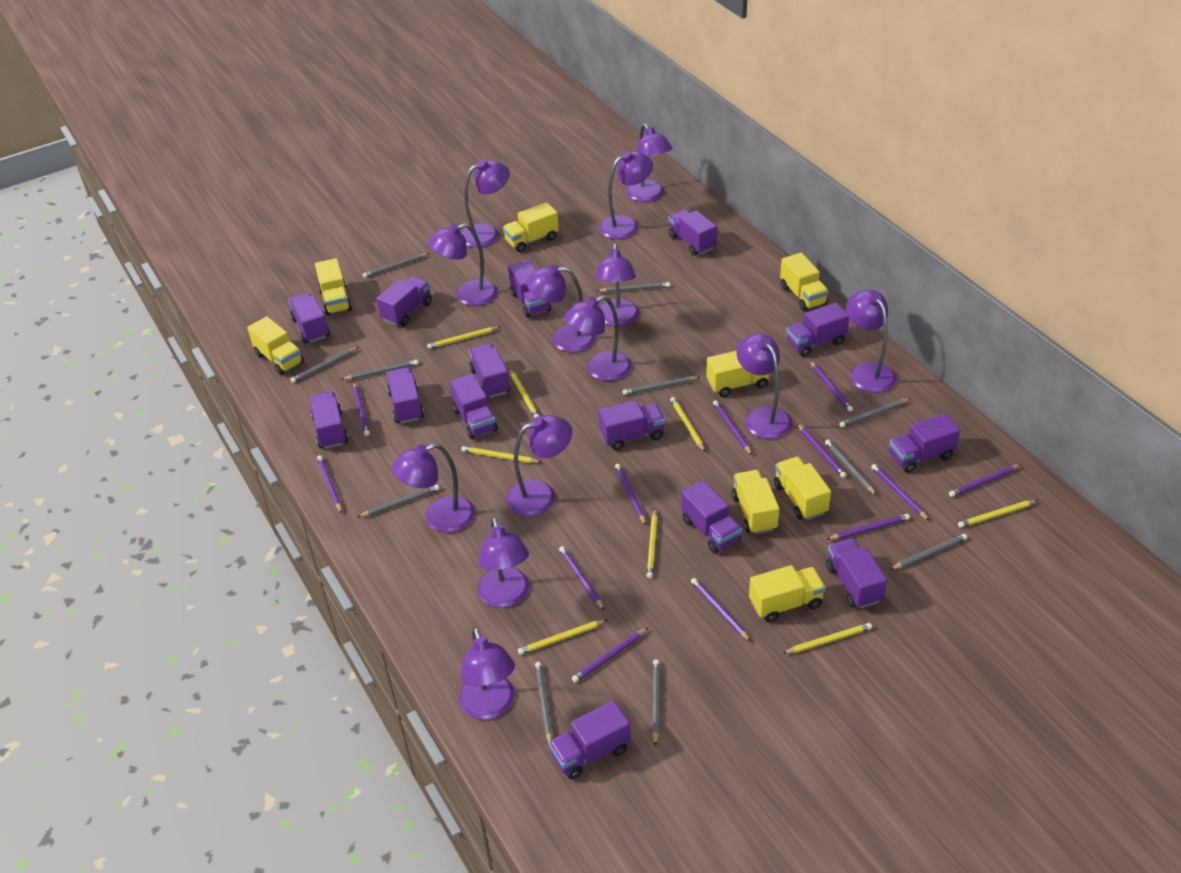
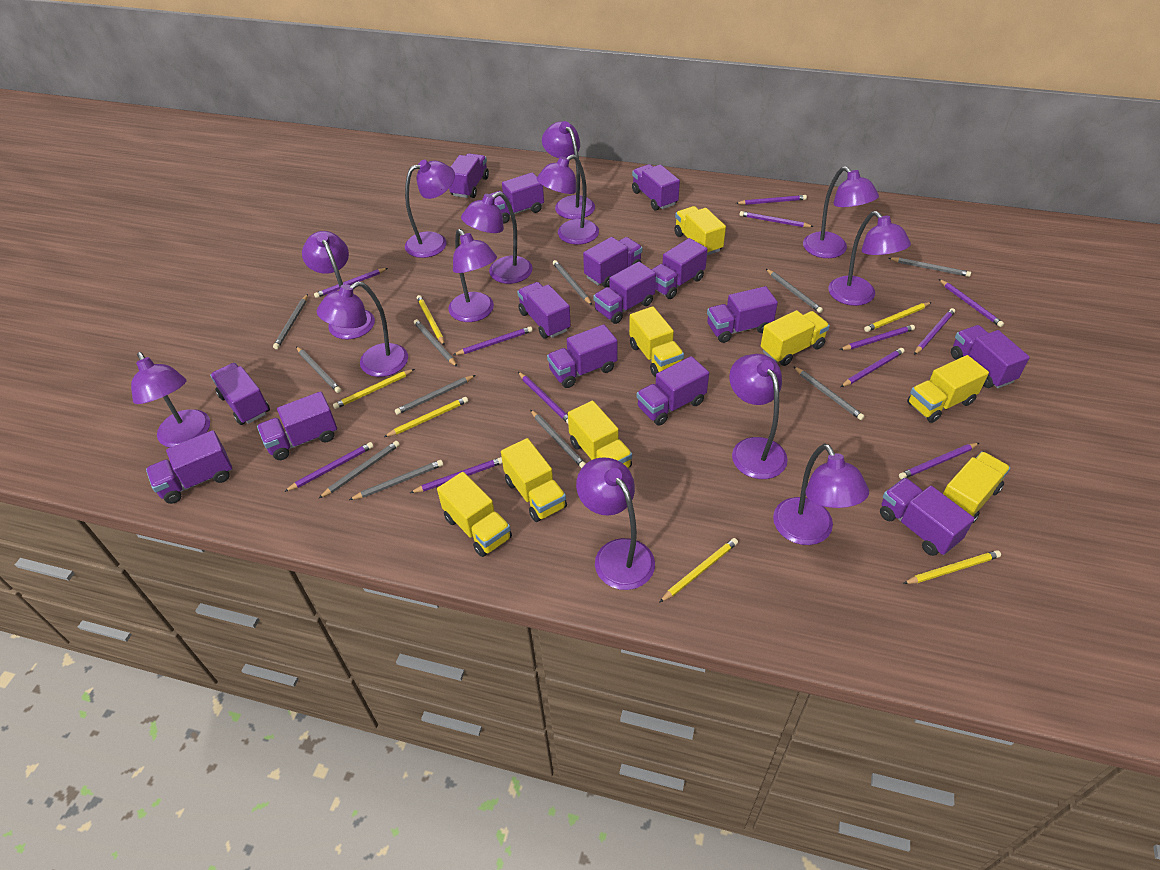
purple truck: [288,293,330,343] [310,391,348,449] [377,276,432,326] [387,367,424,424] [450,373,498,439] [469,343,510,398] [508,260,551,318] [548,701,631,779] [598,400,665,450] [669,209,717,256] [681,480,742,554] [786,303,849,357] [826,538,887,608] [889,414,960,473] = 14 -> [146,430,232,504] [210,363,270,425] [257,391,337,460] [449,153,489,198] [490,172,544,224] [517,282,571,339] [547,324,617,388] [583,237,642,287] [593,262,656,324] [632,164,680,210] [636,356,709,426] [651,238,708,299] [707,286,778,343] [880,478,975,556] [951,325,1030,388] = 15
yellow pencil: [427,327,500,349] [461,446,541,463] [509,368,540,418] [518,620,607,655] [647,509,657,578] [670,397,705,452] [782,623,872,654] [958,500,1038,528] = 8 -> [333,369,415,409] [384,397,468,437] [417,295,445,346] [659,538,738,603] [864,302,932,332] [903,550,1001,584] = 6

